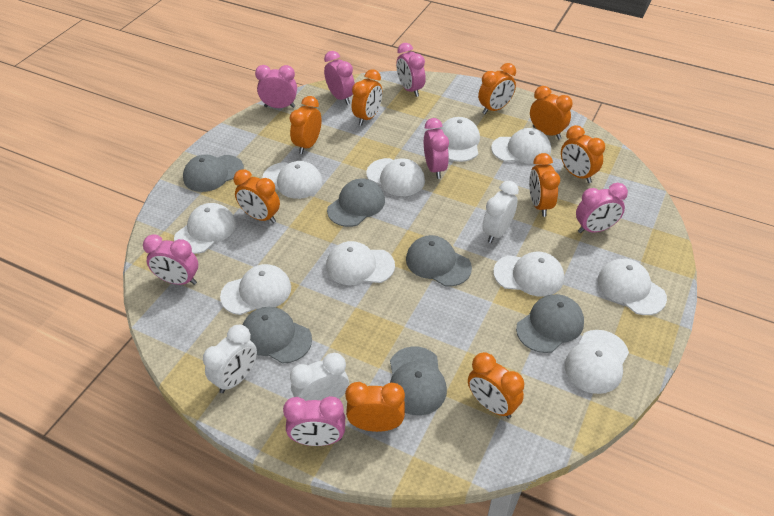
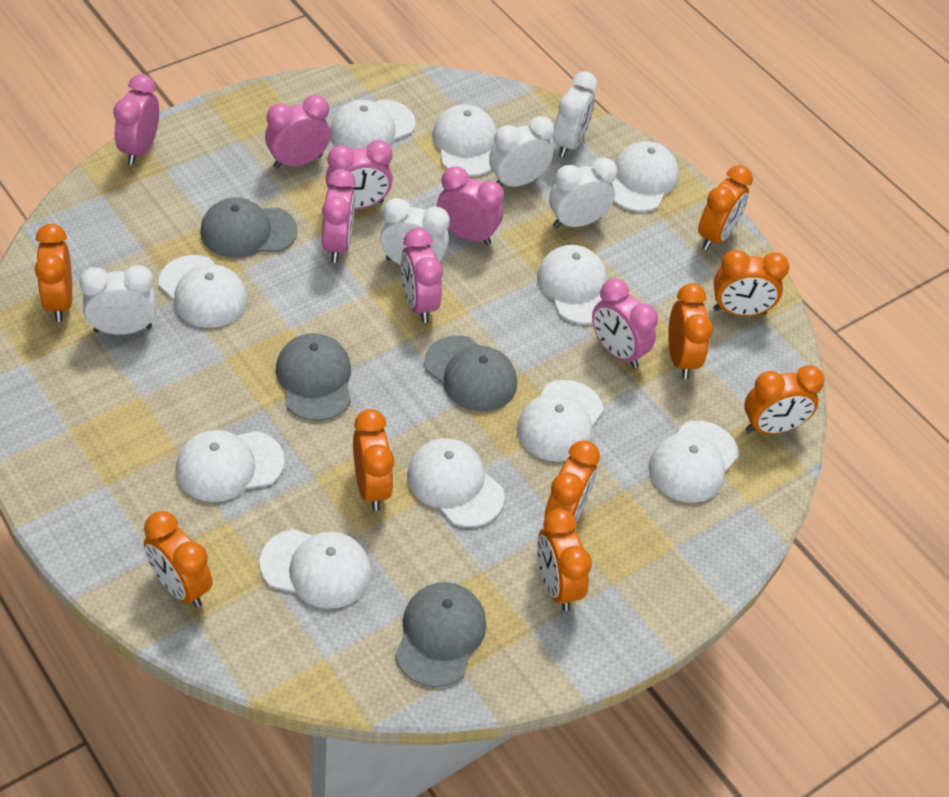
grey cap: [183,154,244,192] [243,307,312,364] [327,179,385,227] [390,346,447,415] [406,235,472,287] [516,294,584,353] = 6 -> [200,197,298,258] [276,333,351,421] [395,582,486,687] [424,335,517,412] = 4
white clock: [203,325,257,393] [290,353,349,401] [483,181,519,243] = 3 -> [79,265,156,335] [380,198,450,265] [489,116,554,187] [549,157,618,228] [553,71,597,158] = 5

